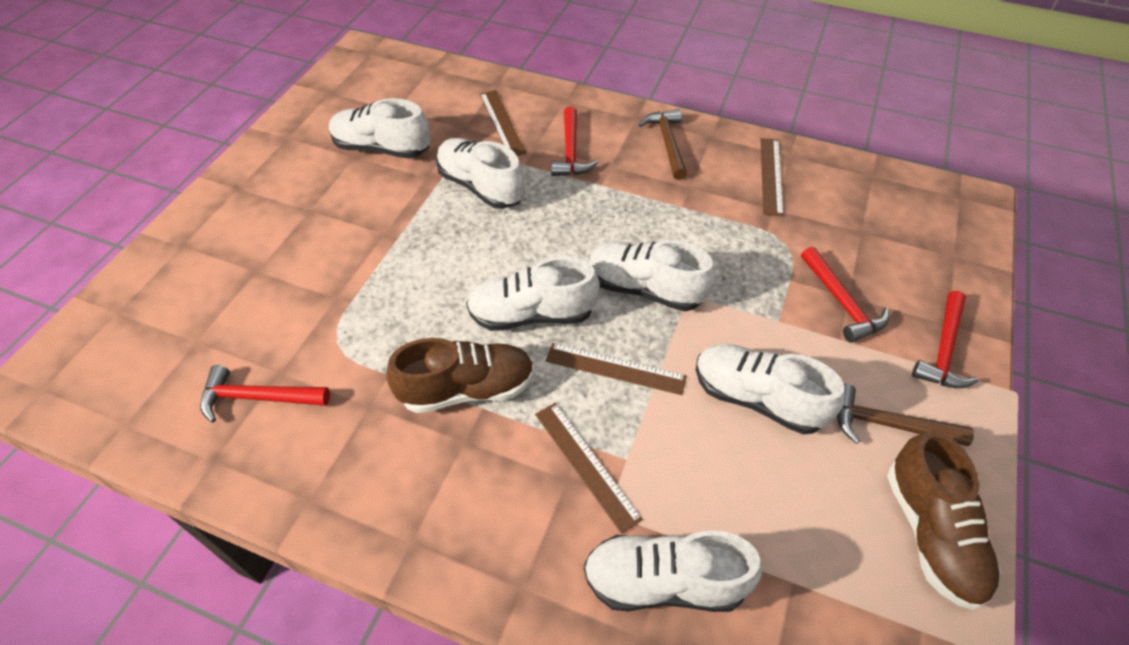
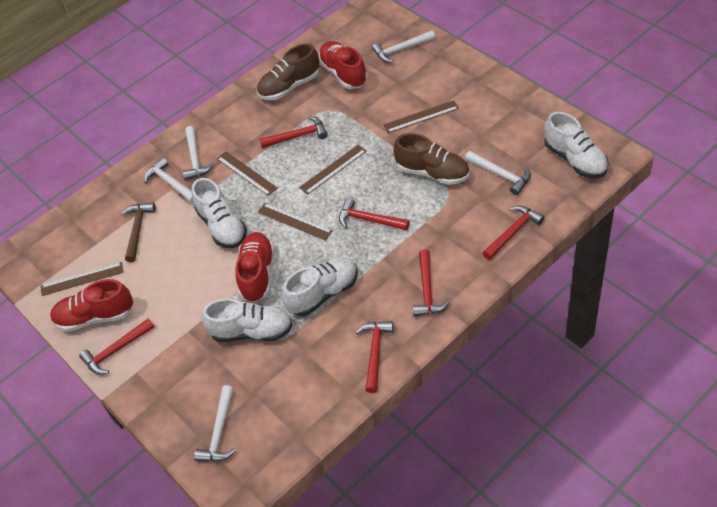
brown hammer: [639,109,687,180] [837,384,974,446] = 2 -> [121,202,156,262] = 1
brown ruler: [480,90,526,156] [535,403,643,534] [546,343,687,395] [760,138,784,216] = 4 -> [41,262,124,296] [217,151,278,196] [258,203,333,241] [299,145,367,195] [384,100,459,133] = 5
red hammer: [200,365,330,423] [551,107,598,176] [801,247,889,343] [912,291,979,388] = 4 -> [79,318,155,374] [259,116,328,148] [339,198,410,231] [355,321,394,393] [413,249,450,317] [483,205,545,260] = 6
red shoe: none = 0 -> [50,279,133,332] [235,232,274,303] [319,41,367,89] = 3
white hammer: none = 0 -> [144,157,194,203] [183,126,214,180] [194,385,236,462] [372,30,435,63] [465,151,531,195] = 5
white shoe: [329,98,431,158] [436,138,525,209] [466,257,600,331] [584,530,762,612] [589,240,715,311] [696,344,845,435] = 6 -> [192,178,247,248] [202,298,293,342] [282,257,358,316] [544,112,609,178] = 4

